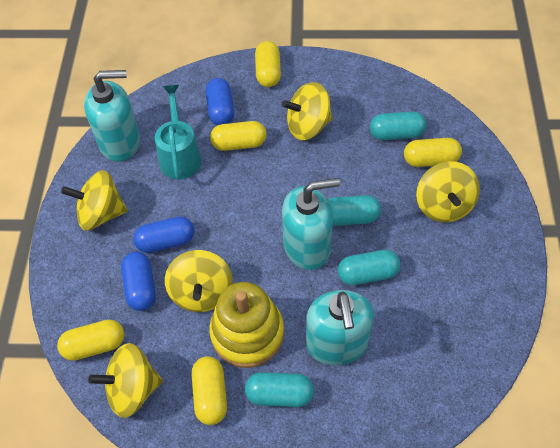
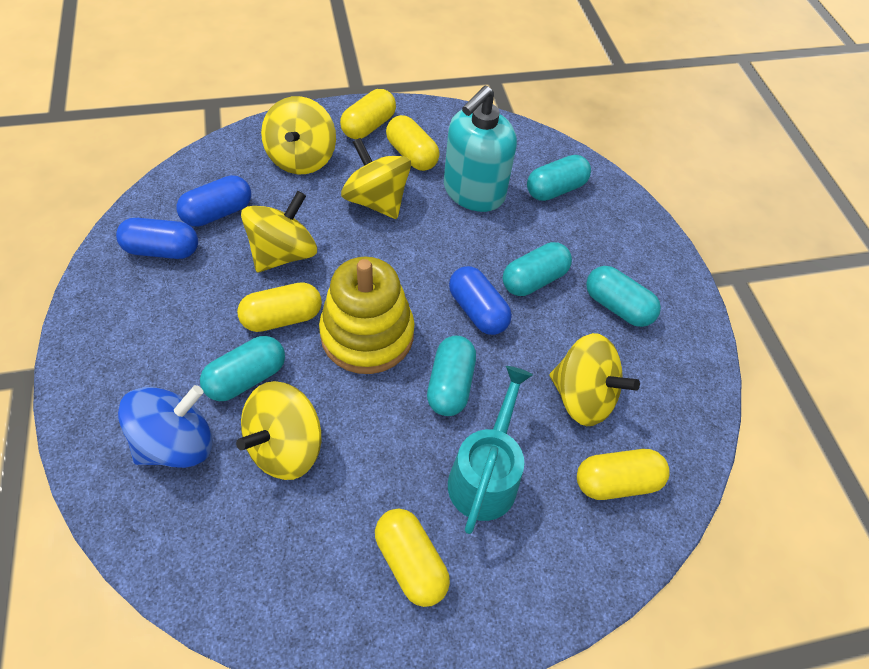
blue spinning top: none = 0 -> [118,385,212,468] = 1
turquoise capsule: [245,372,314,407] [328,195,381,226] [338,250,400,285] [370,111,426,140] = 4 -> [200,336,285,401] [427,335,476,416] [503,242,572,296] [527,155,591,201] [586,266,661,327] = 5
turquoise soap dispenser: [84,70,140,161] [282,178,340,270] [306,290,374,365] = 3 -> [444,86,517,212] = 1

